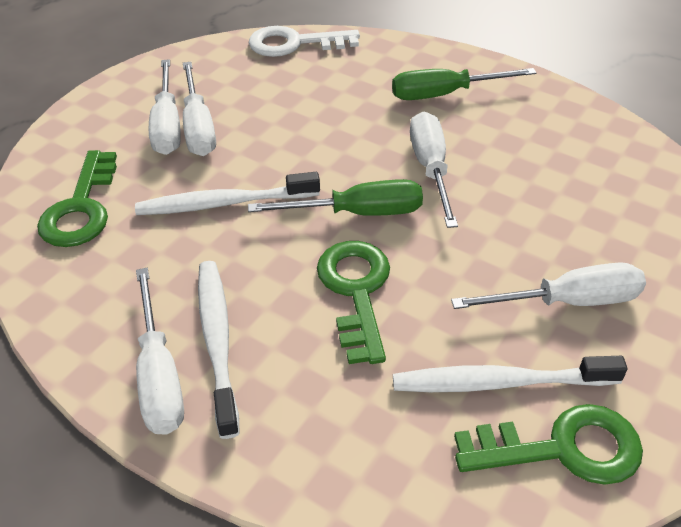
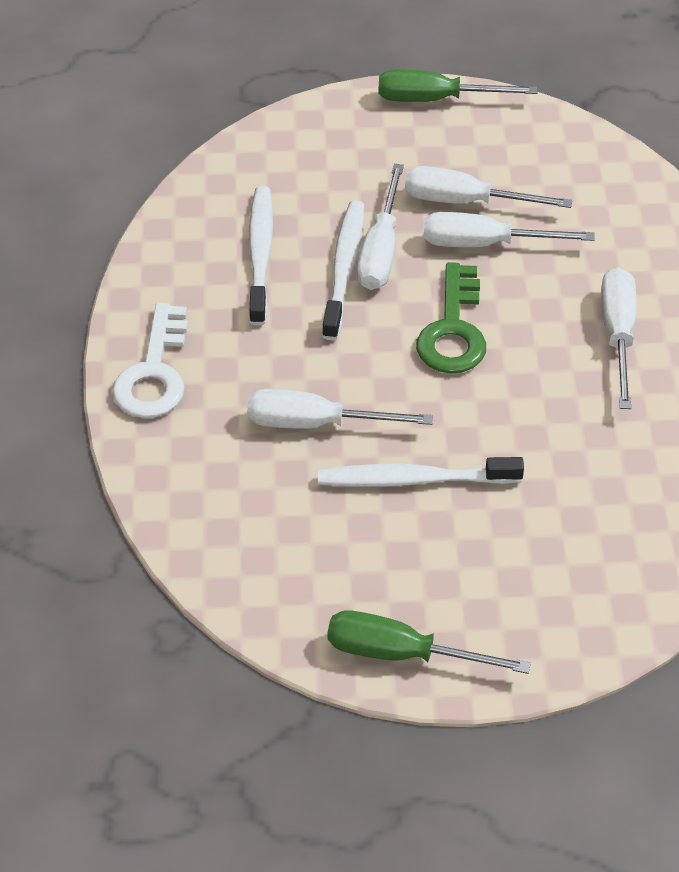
green key: [37,150,117,247] [317,241,390,364] [454,404,643,485] = 3 -> [416,262,486,373] = 1

